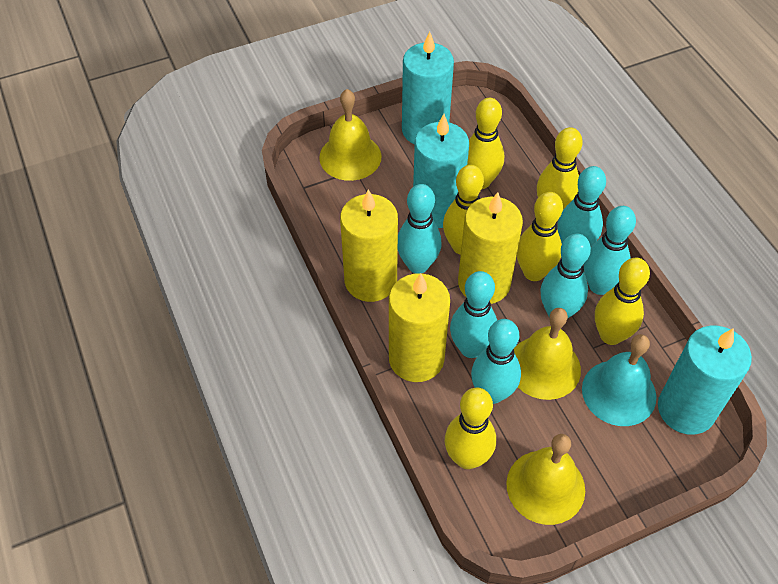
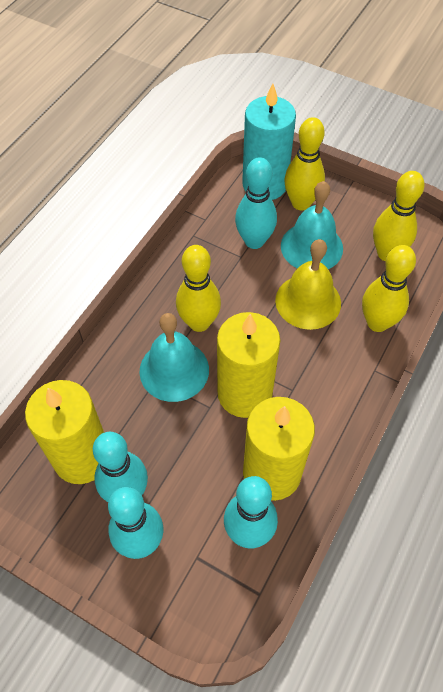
turquoise bell: [582,334,657,426] = 1 -> [139,313,209,402] [281,181,343,269] = 2
turquoise bowling pin: [398,184,442,274] [450,271,497,358] [471,319,521,404] [540,234,591,318] [557,166,606,246] [584,206,636,295] = 6 -> [93,432,148,502] [108,487,163,559] [224,476,278,548] [235,157,277,249] = 4
turquoise candle: [402,31,454,145] [413,114,469,228] [658,326,752,435] = 3 -> [242,83,296,200] = 1
yellow bell: [319,89,382,181] [506,434,585,525] [514,308,581,400] = 3 -> [275,239,341,330] = 1
yellow bowling pin: [443,165,484,255] [445,388,496,469] [467,98,504,189] [517,192,563,281] [537,127,583,210] [595,258,650,345] = 6 -> [176,245,221,332] [284,117,325,210] [362,245,416,332] [373,171,425,261] = 4

